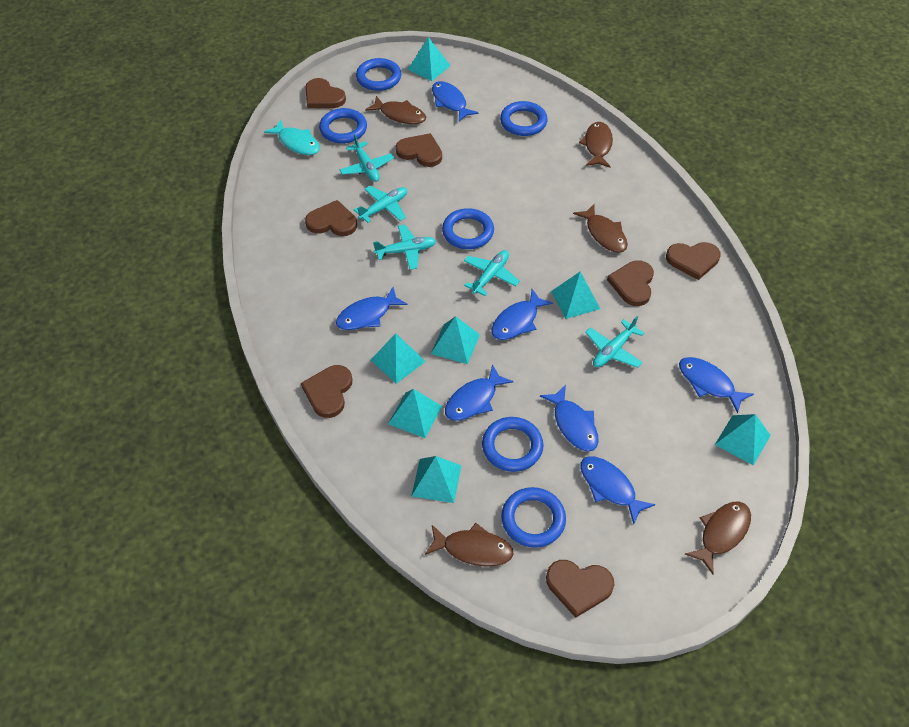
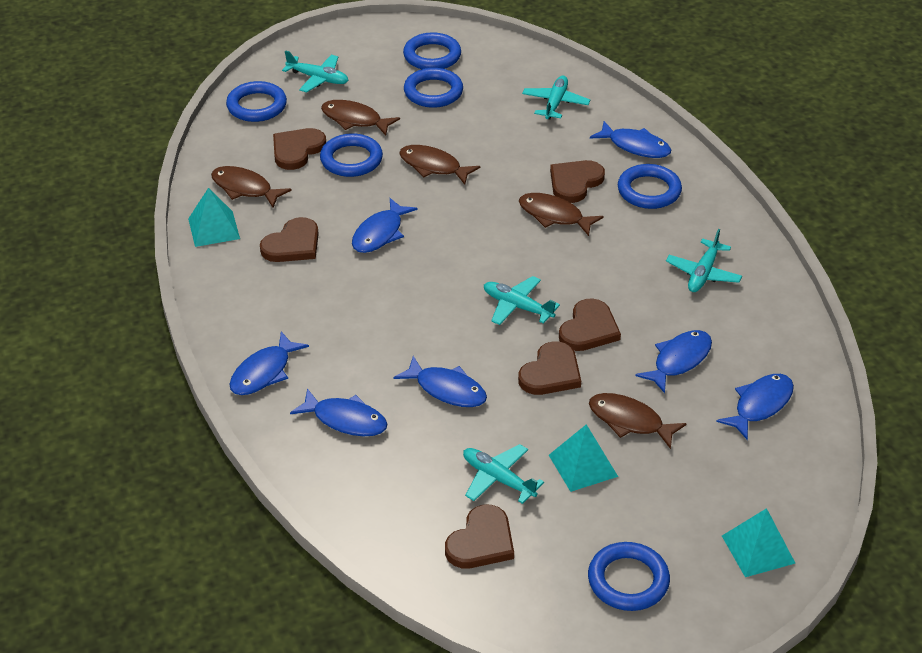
brown heart: [301,365,352,418] [305,78,346,108] [305,200,357,236] [396,133,442,167] [546,560,614,618] [607,260,654,306] [666,242,721,280] = 7 -> [260,217,319,262] [273,128,326,170] [445,505,514,568] [518,341,581,395] [550,160,605,203] [559,298,621,351] = 6
turquoise fish: [264,120,320,155] = 1 -> none = 0
turquoise pyramid: [371,333,426,384] [388,389,442,438] [408,37,451,81] [412,456,461,503] [431,316,480,364] [551,271,600,319] [715,414,771,465] = 7 -> [188,188,240,247] [549,424,618,492] [722,508,796,577] = 3

